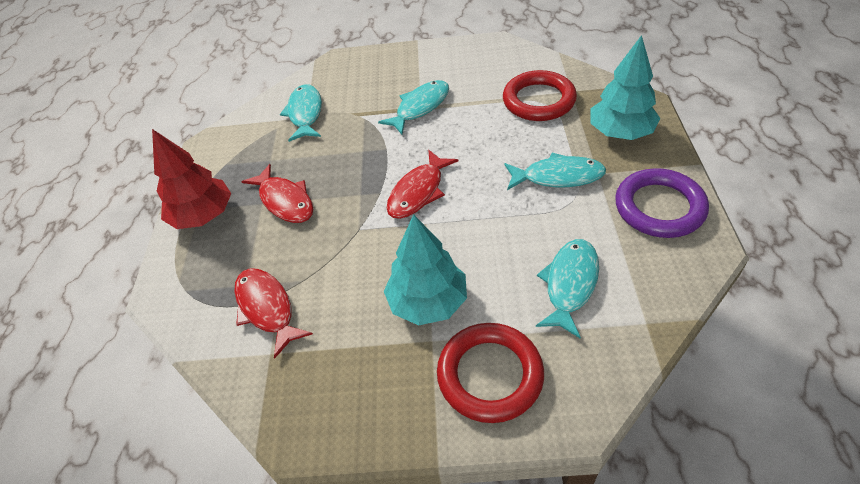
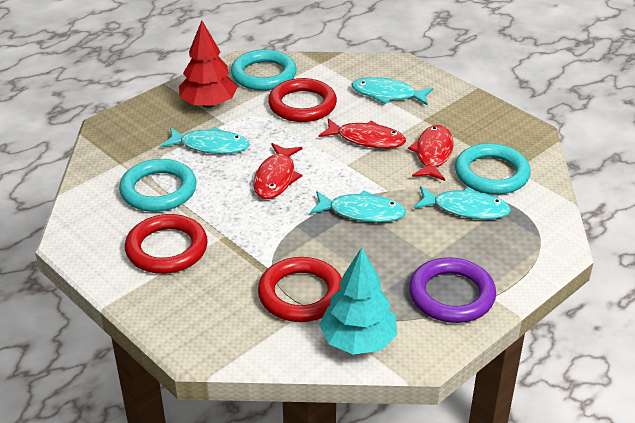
red ring: [437,323,544,423] [503,70,577,121] = 2 -> [125,214,208,274] [258,257,342,322] [268,78,337,122] = 3
turquoise ring: none = 0 -> [119,159,197,212] [231,49,297,91] [455,143,531,195] = 3
turquoise tree: [384,214,467,325] [590,35,660,140] = 2 -> [319,248,397,354] = 1

